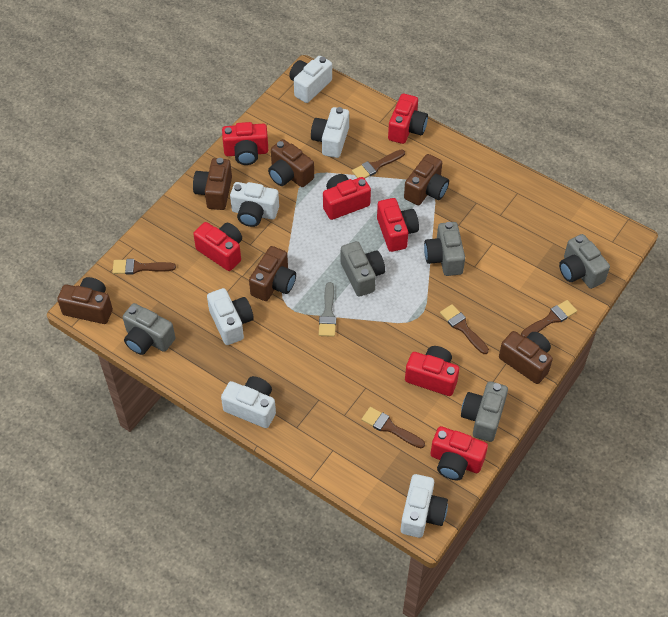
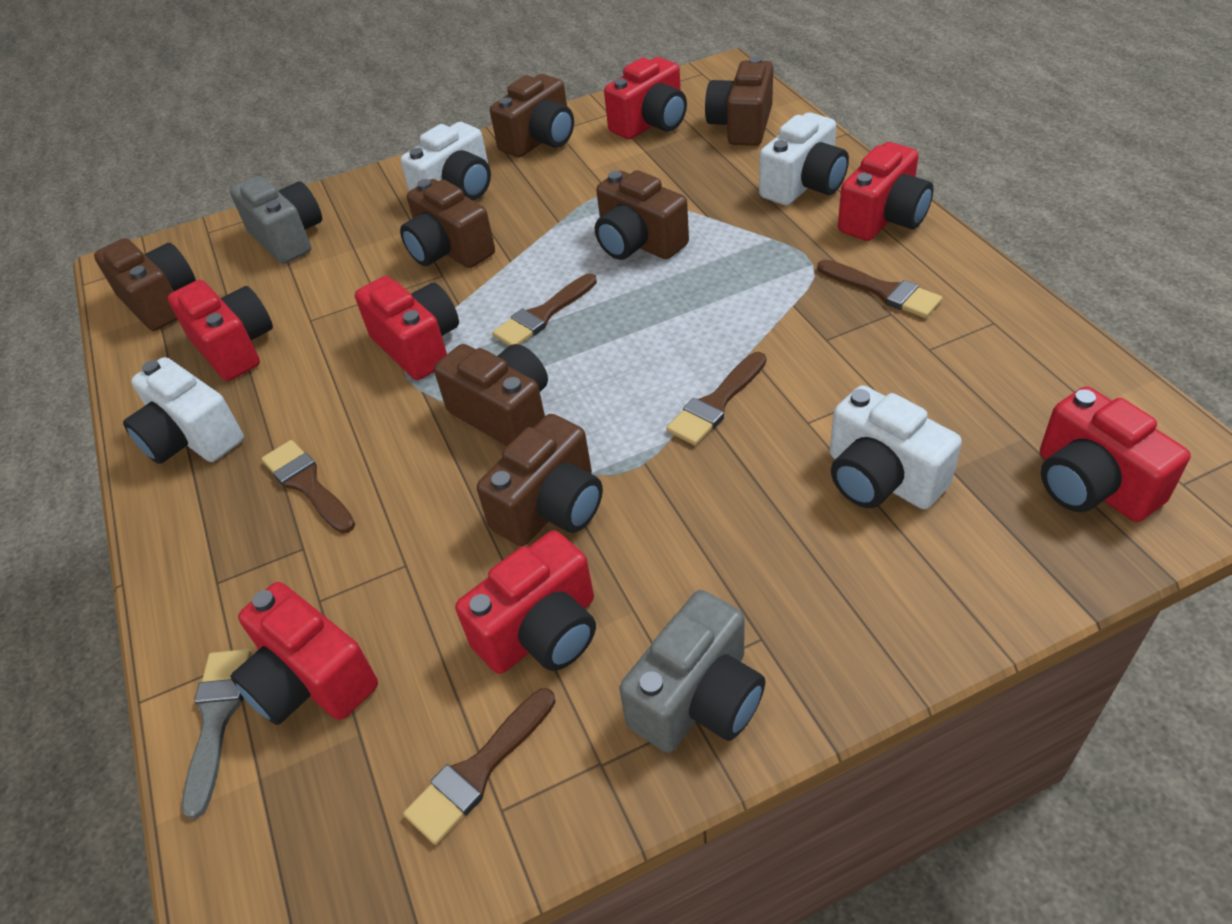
brown camera: [57,277,113,324] [193,158,232,210] [249,246,296,301] [268,139,314,187] [404,154,449,205] [499,331,553,384] = 6 -> [94,238,196,331] [400,179,495,268] [434,344,548,446] [477,414,603,546] [490,74,574,157] [595,170,689,260] [705,56,773,146] = 7
grey camera: [123,303,175,355] [341,241,385,297] [424,222,465,276] [461,381,508,442] [559,234,610,289] = 5 -> [230,176,322,264] [619,590,765,753] = 2
white camera: [207,288,254,345] [221,376,276,428] [230,182,279,227] [289,56,332,103] [311,107,349,158] [401,474,448,538] = 6 -> [123,357,244,464] [400,122,491,200] [759,112,849,206] [830,385,962,509] = 4

